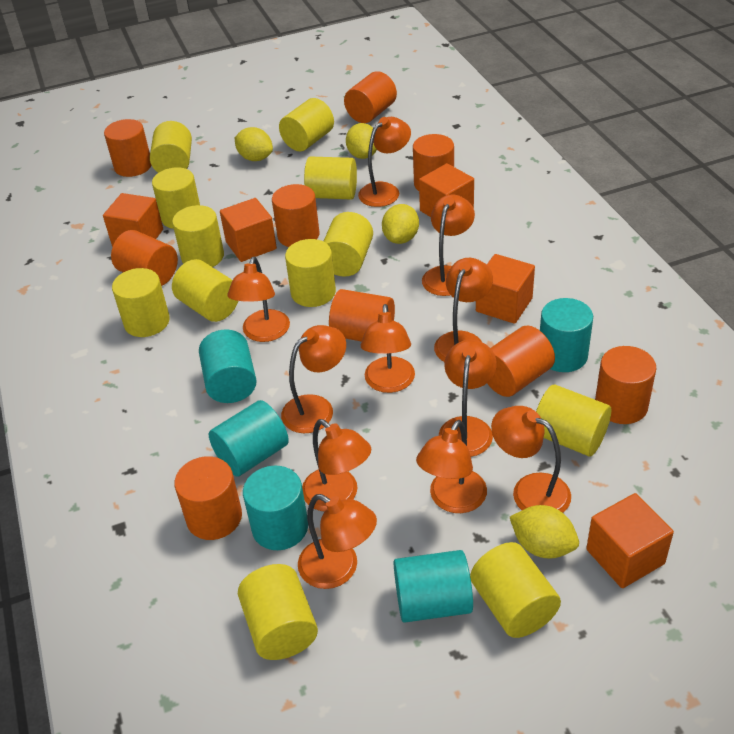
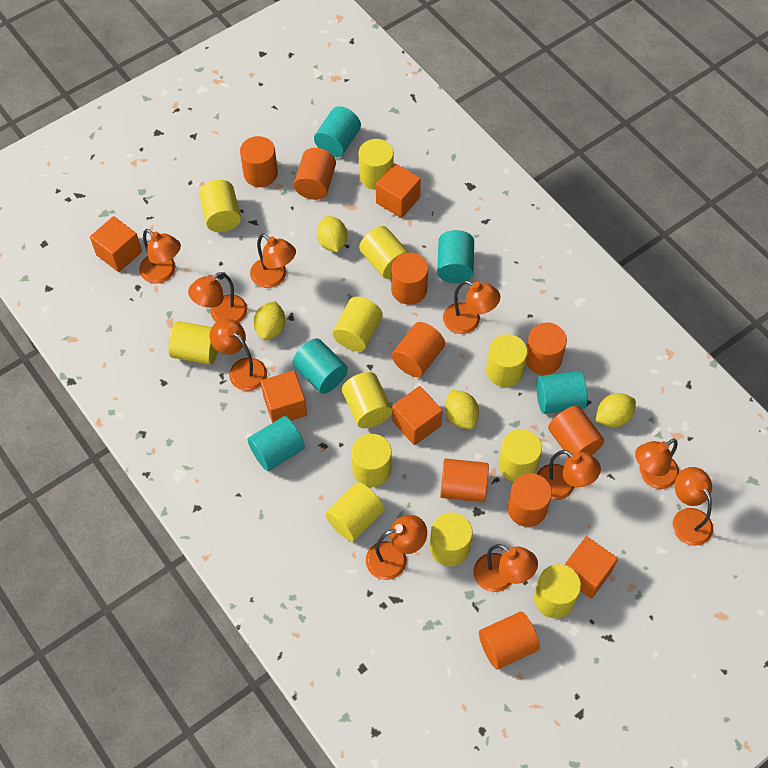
orange lamp: [227,256,290,342] [281,325,346,433] [298,494,377,589] [302,419,371,511] [358,117,411,207] [361,304,415,393] [416,420,487,513] [422,194,475,296] [434,258,493,362] [439,340,497,457] [491,406,571,513] = 11 -> [139,229,181,283] [188,272,247,323] [210,319,267,391] [250,233,296,288] [366,515,427,580] [443,280,500,334] [473,544,538,592] [537,450,601,500] [635,439,679,489] [672,467,713,546] = 10

